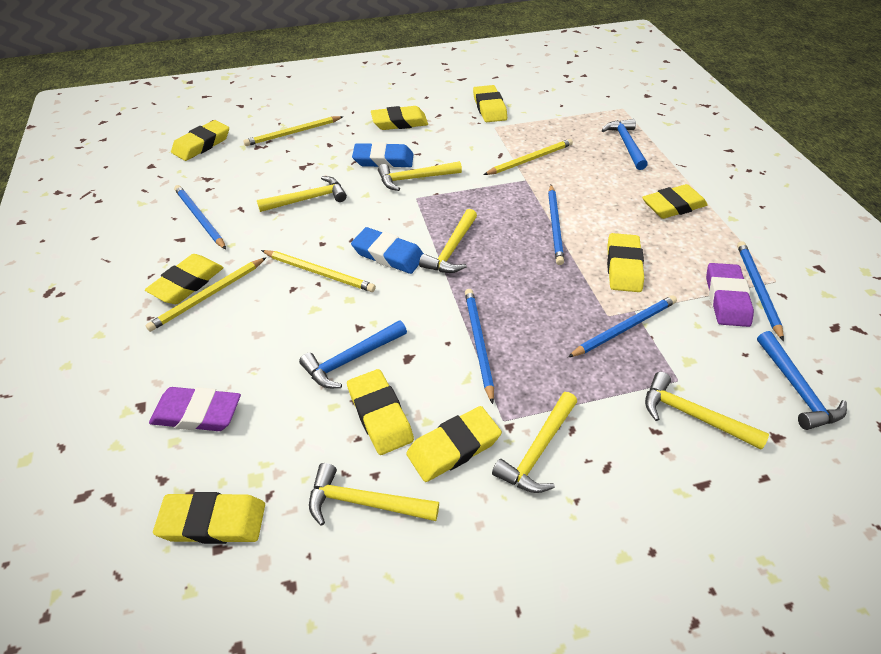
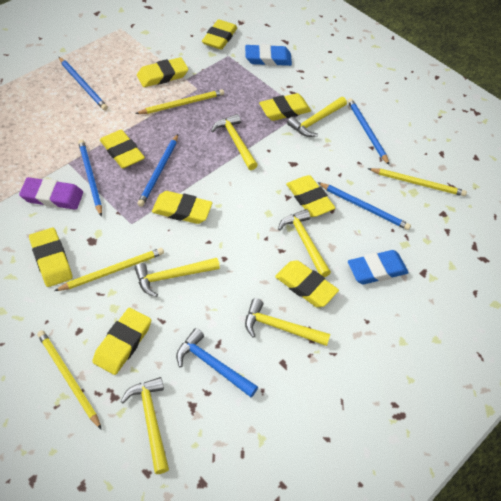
blue hammer: [299,320,407,388] [602,119,648,170] [757,331,847,430] = 3 -> [176,328,258,397] = 1
purple eraser: [149,387,241,431] [706,263,754,327] = 2 -> [19,177,83,210] = 1

